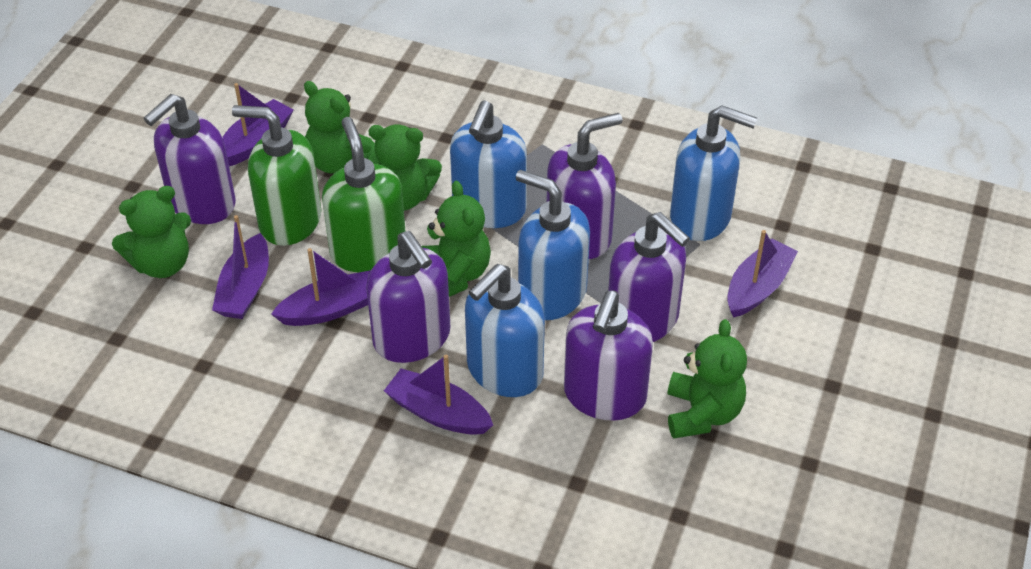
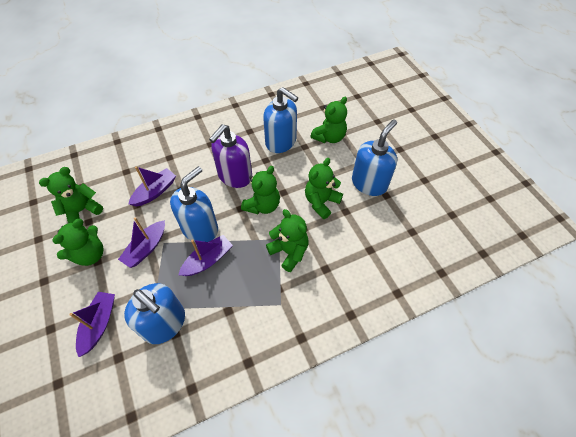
green soap dispenser: [232,105,321,246] [322,117,406,273] = 2 -> none = 0
green teddy bear: [112,186,191,278] [304,81,375,174] [367,124,442,211] [422,181,491,297] [667,319,747,438] = 5 -> [39,167,103,223] [53,219,104,266] [241,166,280,214] [266,209,309,272] [305,158,343,219] [310,97,347,143] = 6
purple boat: [212,215,269,319] [222,83,294,166] [271,248,371,326] [384,355,493,435] [727,230,798,318] = 5 -> [69,292,115,357] [118,217,165,268] [129,166,176,207] [178,235,233,276] = 4
purple soap dispenser: [143,94,236,224] [366,231,450,363] [546,113,622,259] [564,291,653,421] [608,212,690,342] = 5 -> [209,124,252,188] = 1

